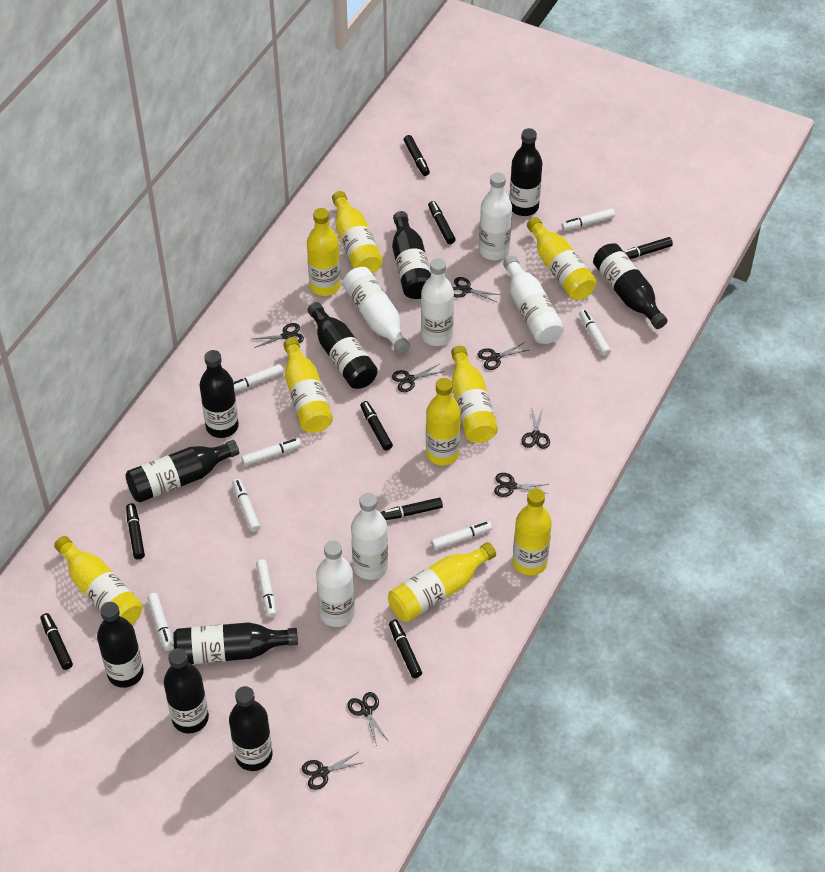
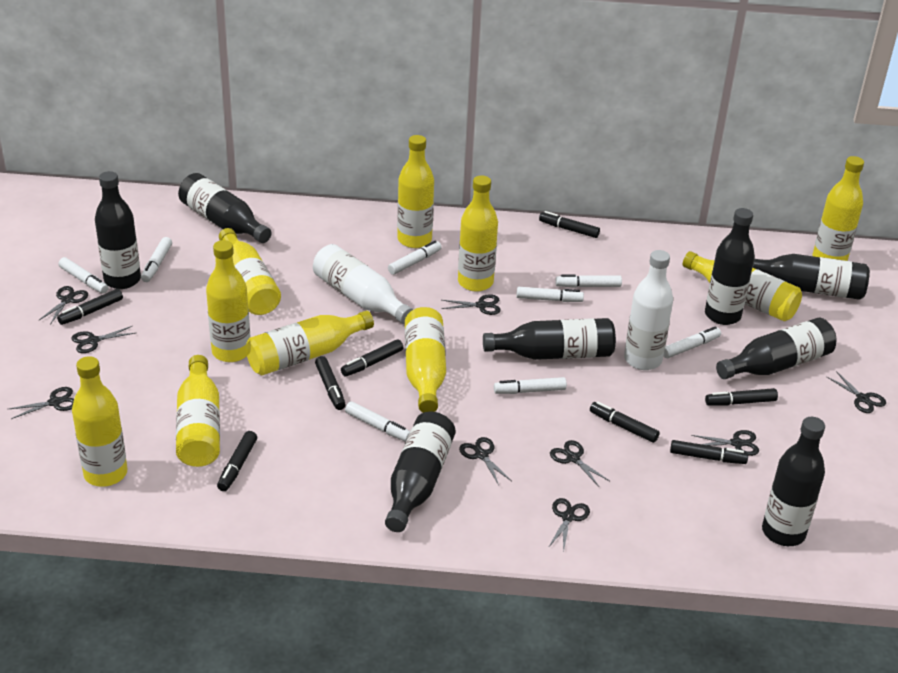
black bottle: [97,602,144,688] [125,440,239,503] [164,648,209,734] [173,622,298,664] [200,350,239,438] [229,686,272,771] [308,302,378,389] [392,211,431,299] [509,128,543,216] [593,243,668,329] = 10 -> [95,171,141,289] [178,173,272,243] [385,412,456,532] [483,318,616,360] [705,208,755,325] [716,318,837,379] [753,254,870,300] [762,417,825,546] = 8
black scissors: [253,323,304,348] [302,752,364,790] [347,692,388,746] [392,364,445,392] [453,277,500,302] [478,342,529,370] [494,473,549,497] [521,406,550,449] = 8 -> [9,387,74,419] [38,286,88,325] [71,326,136,353] [442,294,501,315] [459,437,512,485] [548,498,590,552] [550,440,610,487] [691,430,759,456] [826,371,886,413] = 9
white bottle: [316,540,355,627] [343,267,410,354] [351,493,388,580] [421,258,454,346] [479,172,512,260] [503,256,564,344] = 6 -> [313,244,413,324] [624,250,673,370] = 2
yellow bottle: [54,536,142,625] [283,338,333,433] [307,208,341,296] [332,191,383,274] [388,542,496,622] [426,378,461,466] [451,346,498,443] [513,488,552,576] [527,217,597,300] = 9 -> [72,356,127,487] [176,355,220,467] [206,240,250,362] [219,228,281,315] [246,311,374,375] [397,135,434,248] [405,307,446,413] [458,176,498,292] [683,251,802,321] [813,156,864,261] = 10

